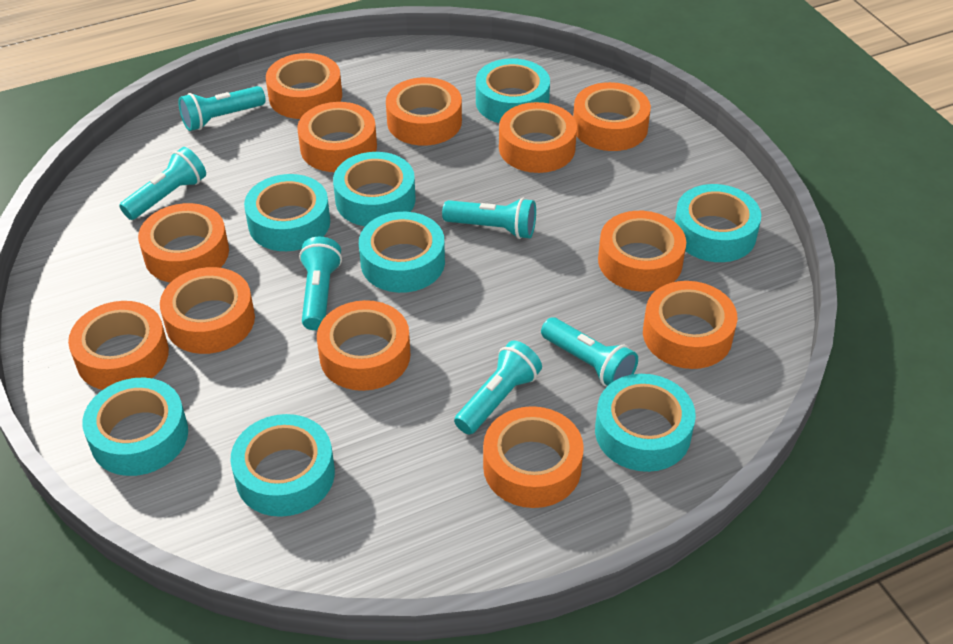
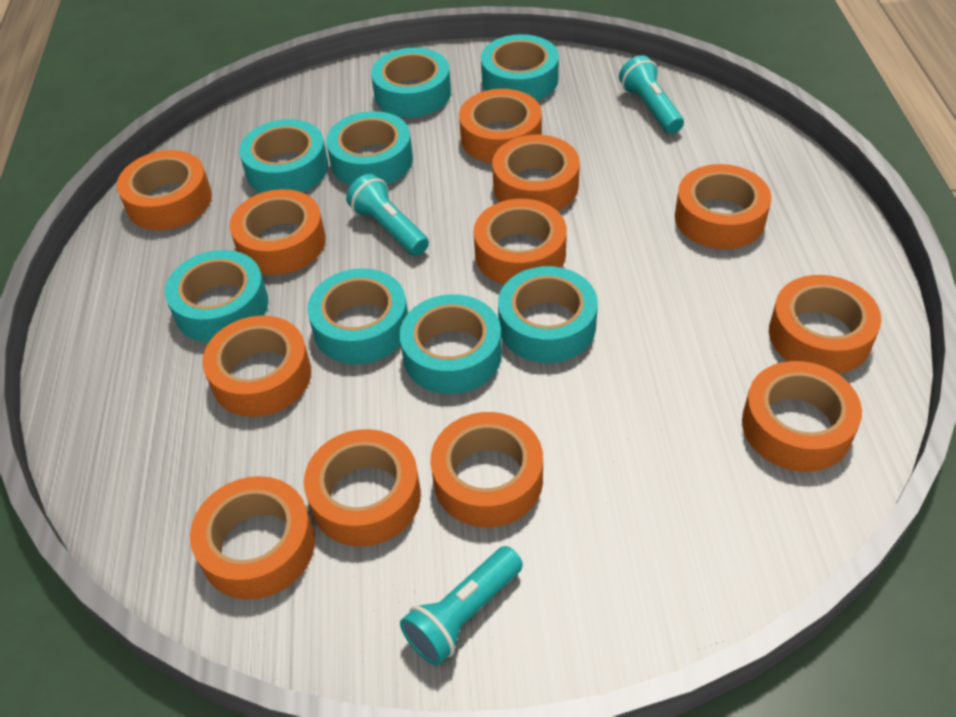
turquoise flashlight: [119,147,206,220] [178,86,266,131] [299,237,342,330] [442,198,536,239] [454,341,542,435] [541,317,638,386] = 6 -> [346,174,429,256] [400,546,523,666] [619,55,684,134] = 3

